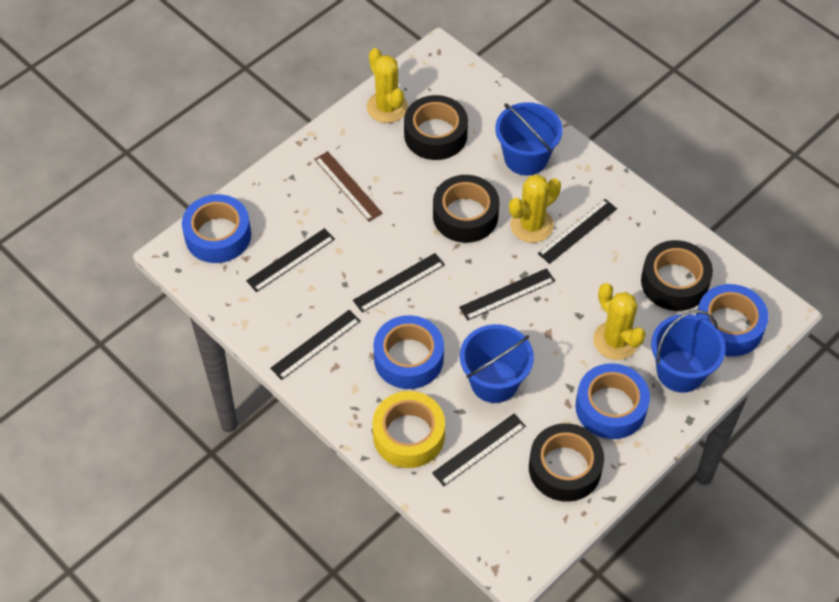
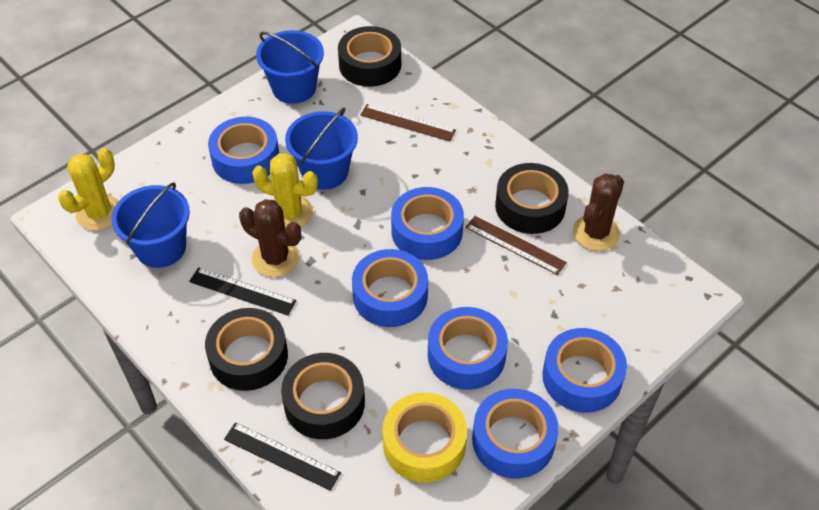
black ruler: [246,228,335,292] [270,310,360,380] [353,253,445,313] [432,414,526,486] [459,268,555,320] [537,199,617,264] = 6 -> [189,267,297,315] [224,422,341,491] = 2
blue tape: [182,194,251,263] [373,315,444,389] [575,363,650,439] [696,284,769,356] = 4 -> [208,117,279,184] [352,249,428,327] [391,187,464,260] [428,307,508,390] [472,389,559,478] [542,328,627,413] = 6
brown cactus: none = 0 -> [239,199,301,277] [573,173,624,251] = 2
brown ruler: [314,151,383,221] = 1 -> [360,104,456,141] [465,216,567,275] = 2
yellow cactus: [367,48,408,123] [509,175,561,243] [593,283,646,360] = 3 -> [58,148,119,231] [252,153,318,229] = 2

